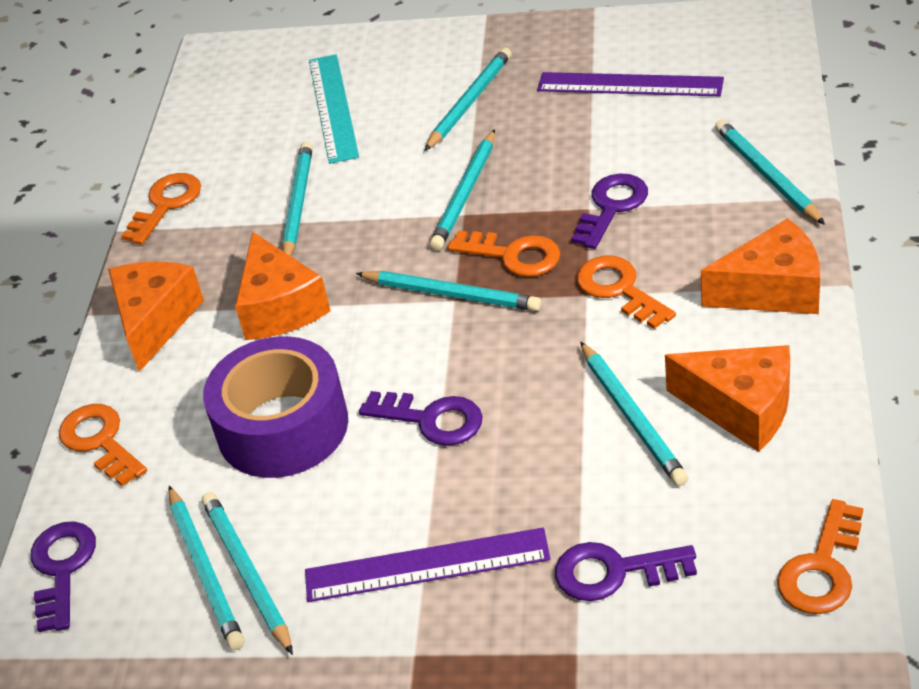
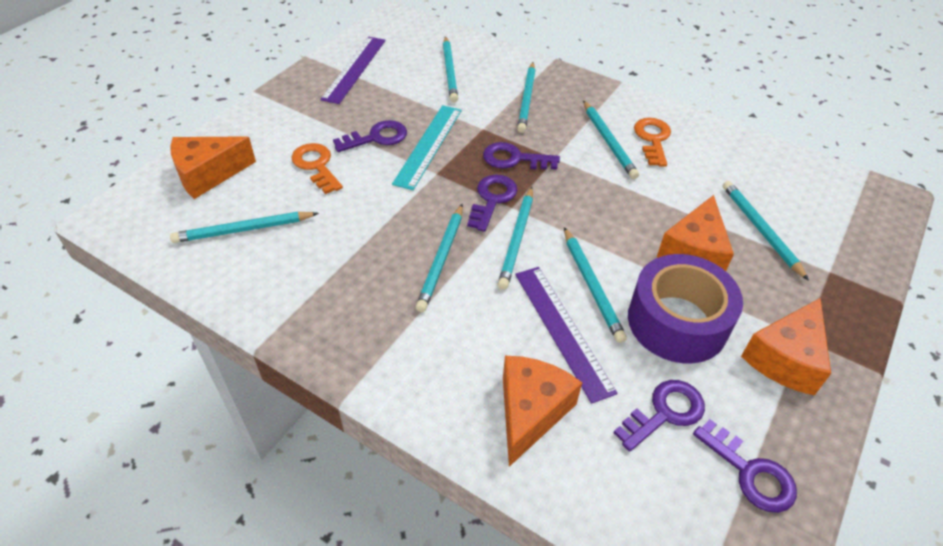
orange key: [59,404,147,486] [121,173,201,245] [448,231,560,277] [577,256,676,329] [777,499,863,614] = 5 -> [291,143,343,194] [634,118,671,167] = 2
purple key: [30,521,96,632] [359,391,483,446] [555,542,697,601] [572,173,648,249] = 4 -> [333,120,407,152] [467,175,518,232] [483,142,560,170] [613,380,705,452] [693,419,797,513] = 5

